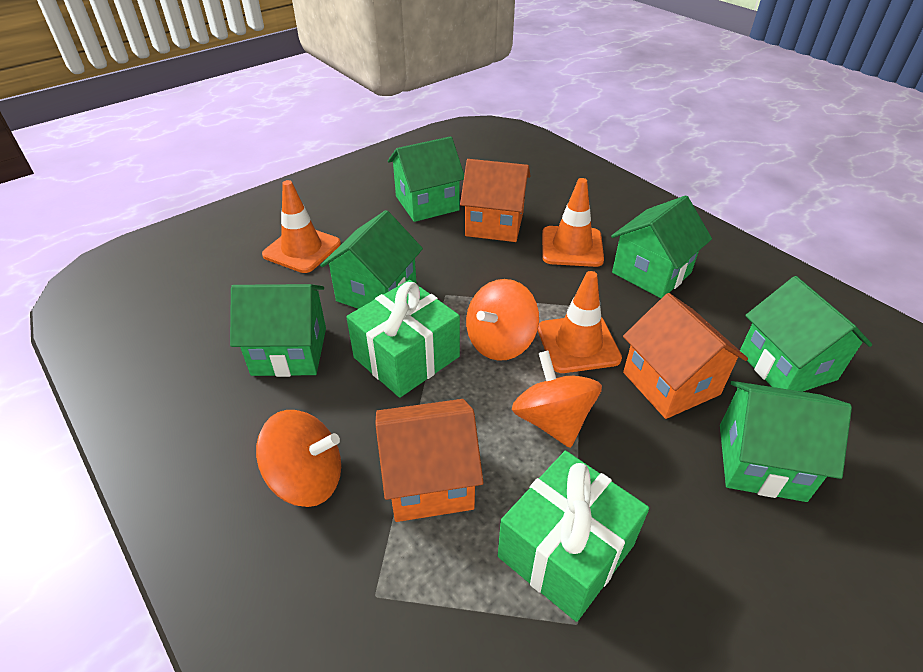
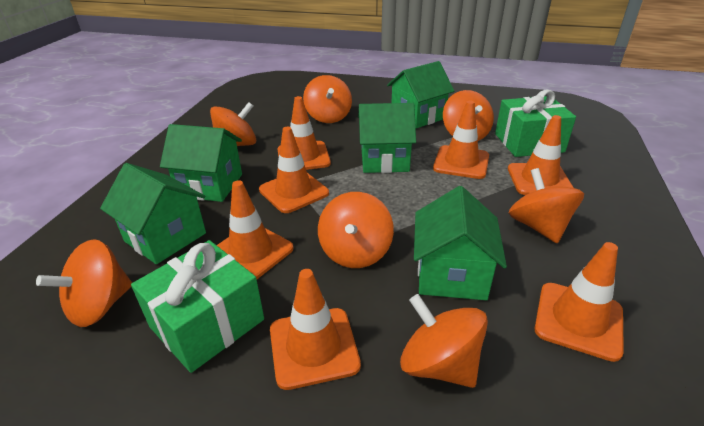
green house: [230,284,326,377] [320,210,423,309] [388,136,464,222] [611,195,712,298] [720,381,852,502] [740,276,872,392] = 6 -> [100,163,206,264] [160,124,242,202] [358,103,416,173] [387,61,454,128] [414,186,507,300] = 5
orange house: [375,399,484,522] [460,159,531,242] [623,293,748,419] = 3 -> none = 0
orange spinning top: [256,410,341,507] [466,279,539,361] [512,350,602,448] = 3 -> [36,239,132,327] [210,102,256,146] [303,75,352,123] [318,192,394,268] [400,294,488,388] [443,90,494,141] [509,168,584,243] = 7
orange traffic cone: [262,180,341,273] [538,271,622,373] [542,178,604,267] = 3 -> [217,180,293,279] [259,127,329,213] [270,269,361,390] [277,96,331,170] [433,101,489,179] [508,115,574,195] [535,242,624,362] = 7

